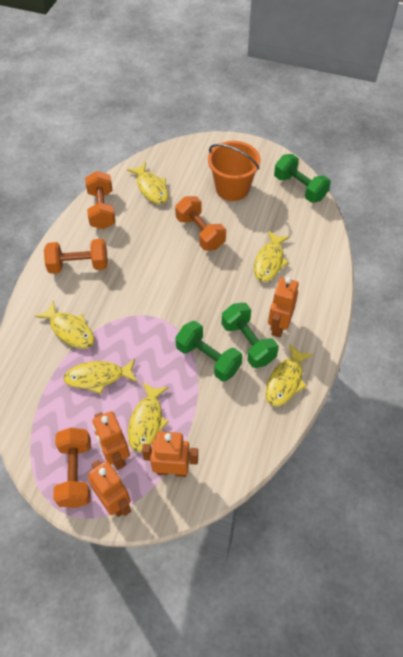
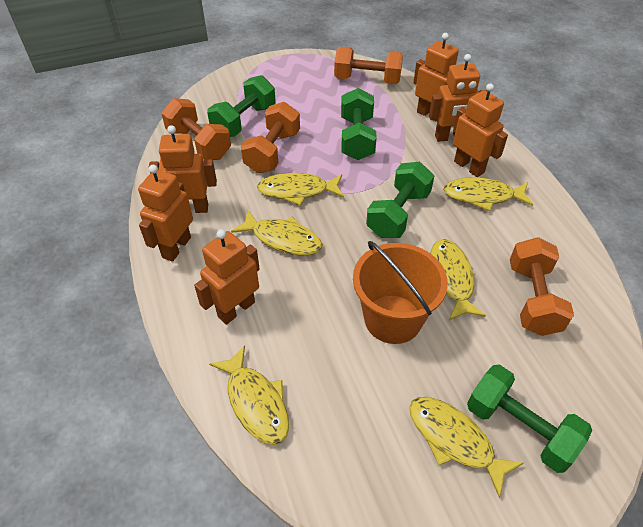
green dumbbell: [175,321,242,382] [221,303,279,368] [274,154,331,203] = 3 -> [207,75,276,137] [341,88,377,160] [366,162,434,238] [467,364,592,473] = 4
orange robot: [88,460,131,517] [93,411,130,470] [142,431,198,477] [268,277,299,337] = 4 -> [138,165,193,262] [149,125,217,213] [194,229,260,325] [413,33,459,122] [429,54,487,142] [453,83,508,177] = 6

